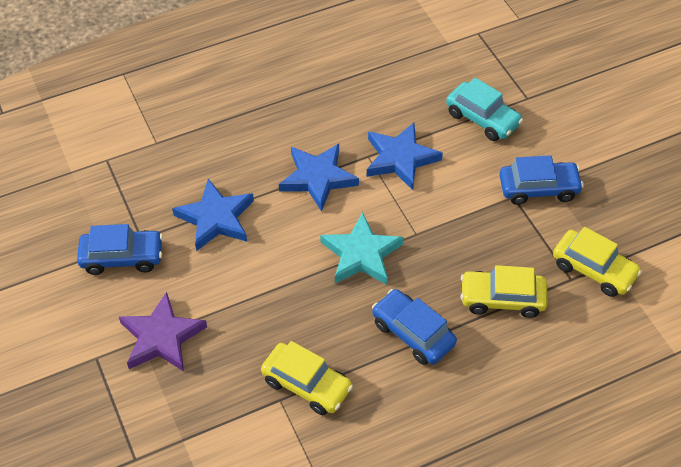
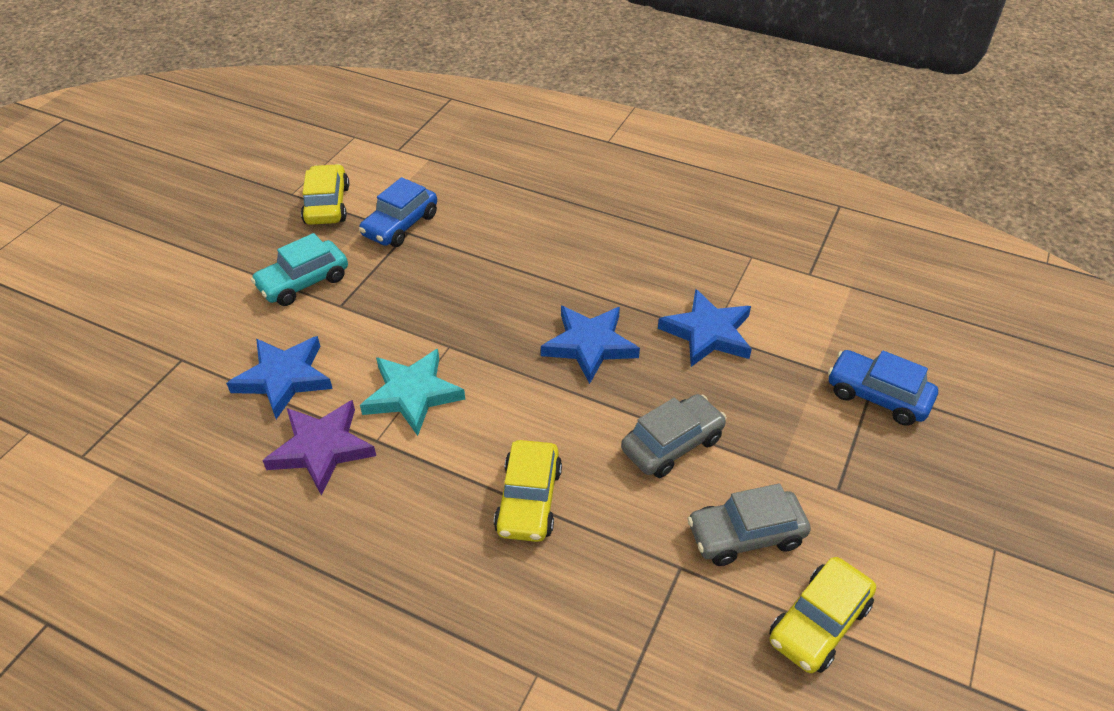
blue car: [77,224,163,275] [372,289,457,365] [499,155,584,205] = 3 -> [359,177,437,247] [828,350,938,426] = 2
grey car: none = 0 -> [621,394,727,478] [687,483,811,566] = 2

